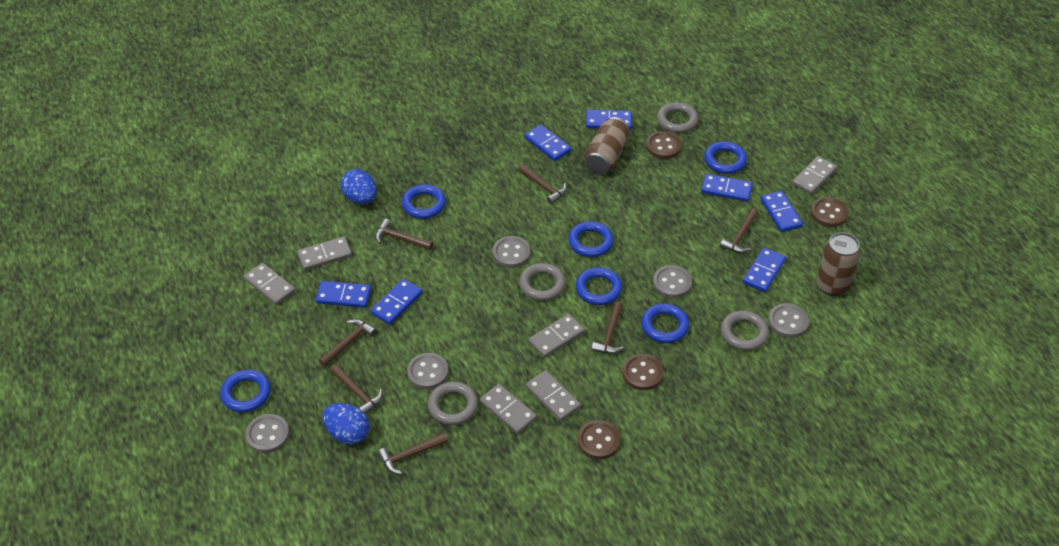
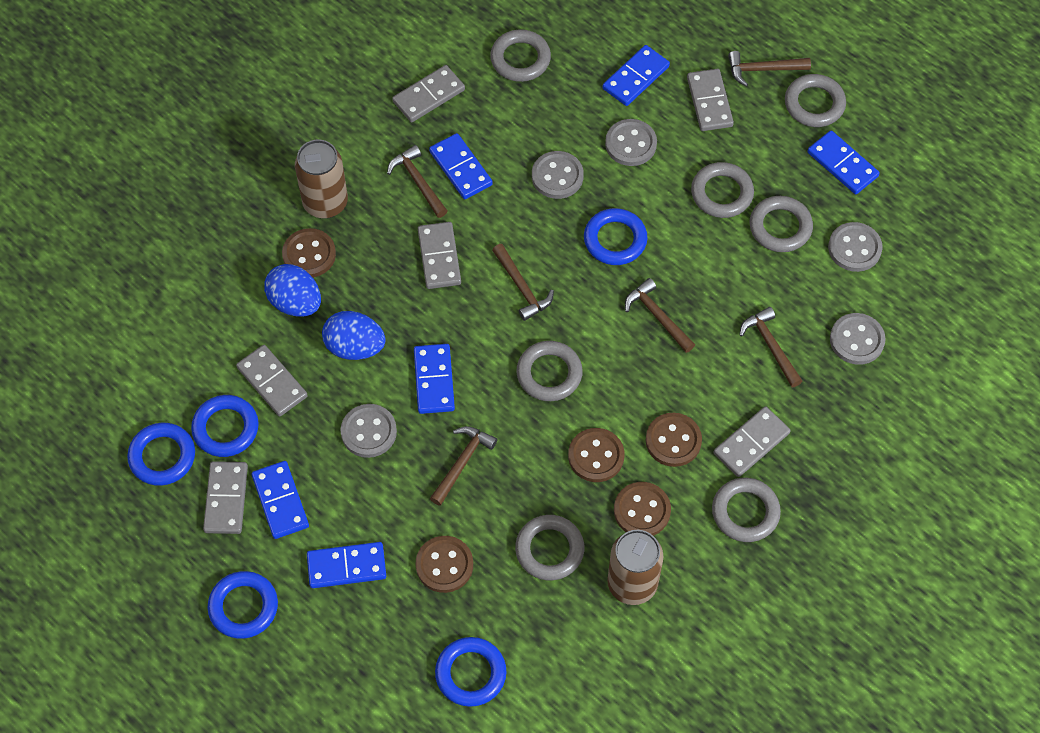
blue domino: [315,281,371,308] [371,279,423,325] [524,125,571,161] [586,110,632,130] [701,174,753,202] [743,248,786,292] [760,191,803,232] = 7 -> [252,461,309,539] [307,542,386,588] [414,344,455,414] [429,133,493,199] [602,45,670,106] [807,130,880,194] = 6
blue ring: [220,370,271,413] [402,184,446,219] [568,221,614,257] [575,267,622,305] [641,304,689,343] [704,141,747,174] = 6 -> [127,423,195,486] [191,395,259,457] [207,571,278,639] [435,637,506,707] [584,208,648,265] = 5
brown button: [577,420,620,459] [622,354,664,390] [646,131,682,159] [811,197,849,227] = 4 -> [282,228,336,278] [415,536,473,593] [568,428,625,482] [614,482,671,536] [646,413,702,467] = 5
brown hammer: [319,319,377,367] [330,364,383,415] [375,219,433,250] [378,433,448,474] [518,164,567,204] [591,301,624,354] [720,208,758,253] = 7 -> [387,145,448,218] [430,426,498,506] [492,244,554,321] [625,278,695,353] [728,51,811,86] [740,307,802,387] = 6
grey ring: [428,382,478,425] [519,263,566,301] [657,102,698,133] [721,310,769,351] = 4 -> [490,30,551,82] [515,515,584,580] [516,341,583,401] [691,162,754,218] [712,478,781,542] [749,196,813,252] [785,74,846,127] = 7

